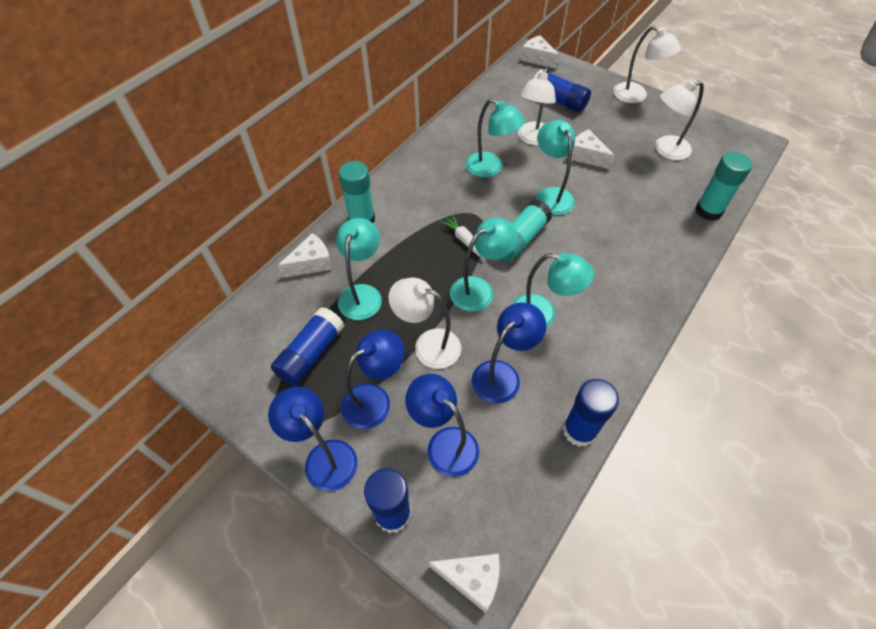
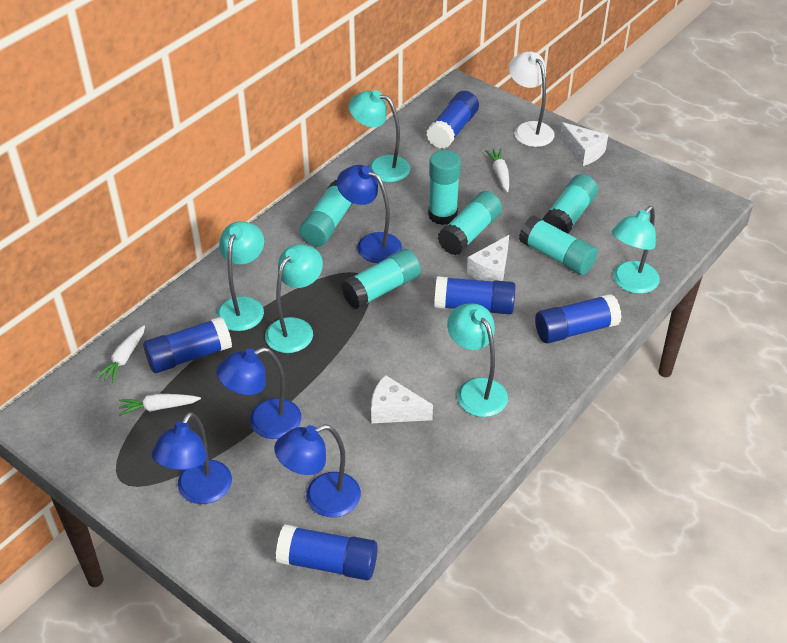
blue glue stick: [271,307,344,386] [364,468,411,533] [534,69,591,112] [563,379,619,447] = 4 -> [143,316,232,373] [276,524,378,580] [426,91,479,149] [434,276,516,314] [535,294,622,343] = 5
turquoise glue stick: [339,161,375,223] [501,199,552,262] [695,152,752,221] = 3 -> [300,180,353,247] [341,249,421,309] [428,150,461,225] [438,191,502,255] [519,215,598,275] [542,174,598,234] = 6
white carrot: [440,215,485,259] = 1 -> [96,325,145,383] [119,394,201,416] [486,149,509,192] = 3
white cheese: [277,233,332,278] [428,554,500,613] [521,35,559,69] [567,129,615,169] = 4 -> [371,375,433,423] [467,235,509,281] [560,122,608,166] = 3
white lamp: [388,278,461,369] [518,67,556,145] [613,26,681,103] [655,81,704,160] = 4 -> [509,51,555,147] = 1

